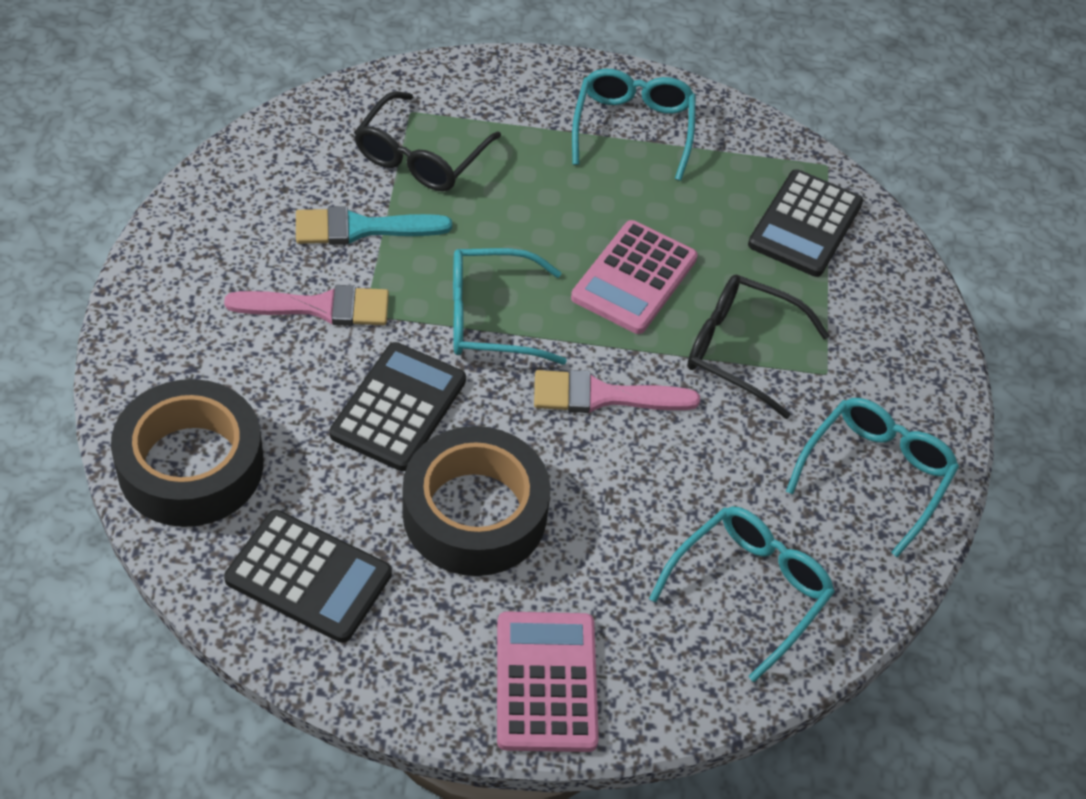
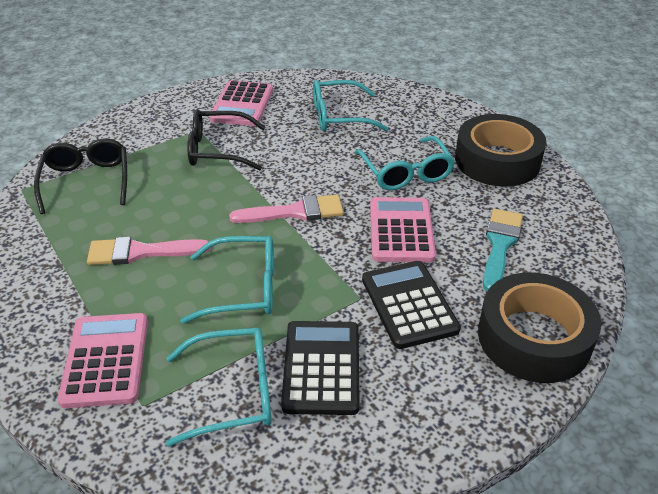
black calculator: [224,510,392,643] [330,342,466,471] [748,169,863,277] = 3 -> [281,321,360,415] [362,261,461,349] = 2
pink calculator: [497,611,599,752] [571,220,698,334] = 2 -> [58,313,148,408] [209,80,273,126] [370,197,436,262] = 3

